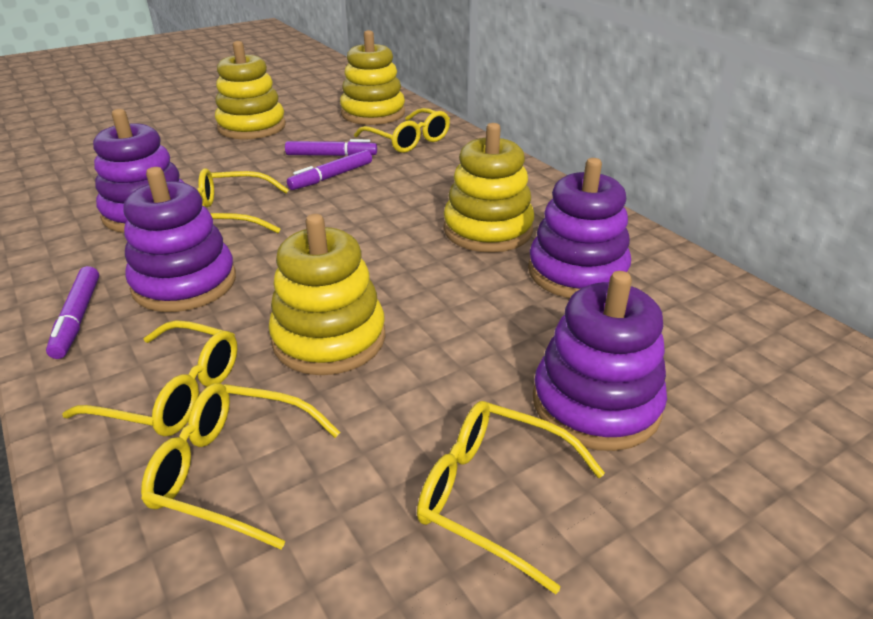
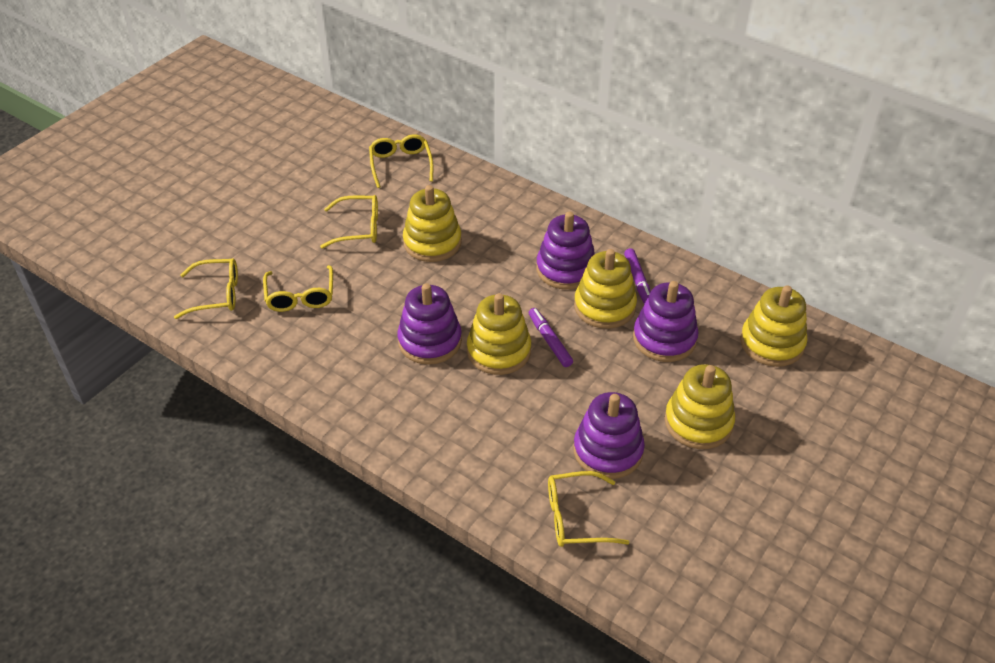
purple marker: [46,266,99,359] [285,139,377,156] [287,150,372,190] = 3 -> [529,308,573,367] [624,248,651,304] = 2
yellow stacking toy: [215,41,286,140] [268,214,386,375] [340,30,405,125] [444,123,534,253] = 4 -> [403,185,462,262] [467,293,531,375] [574,249,637,329] [665,364,735,449] [740,285,807,367] = 5

